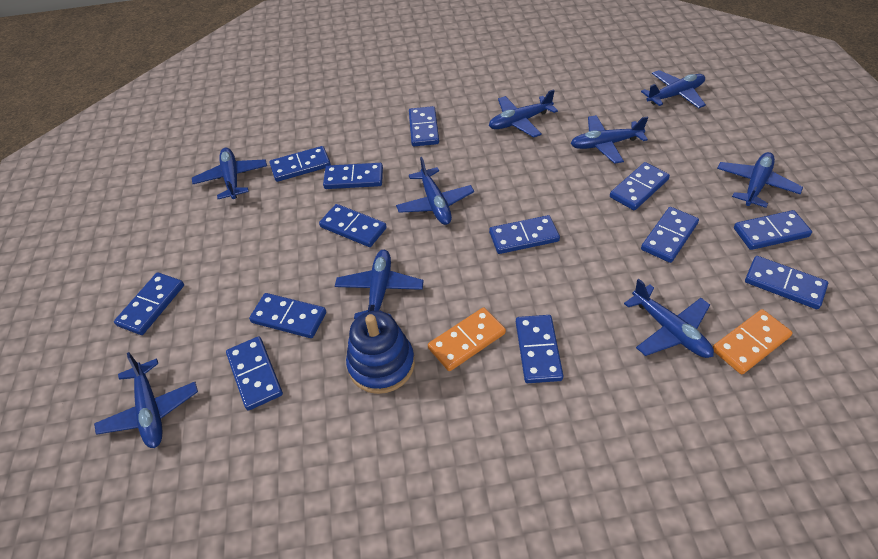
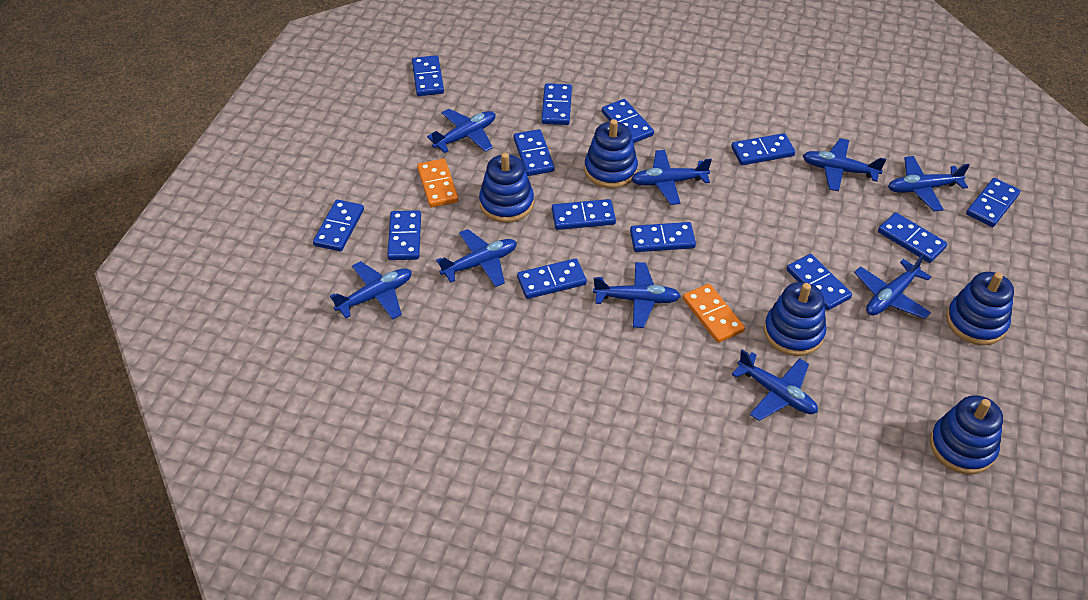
blue stacking toy: [346,311,415,394] = 1 -> [479,153,534,223] [585,119,638,188] [764,282,826,356] [930,395,1003,475] [946,272,1014,345] = 5

